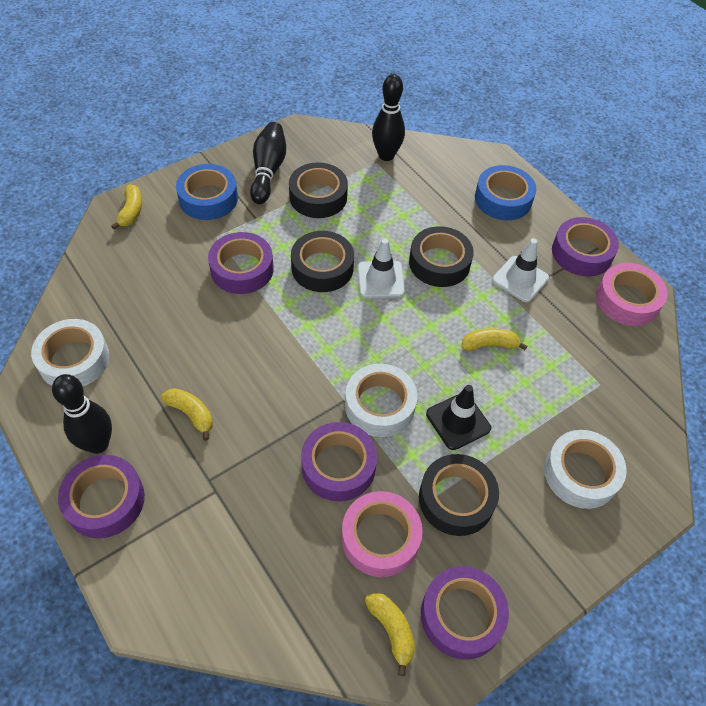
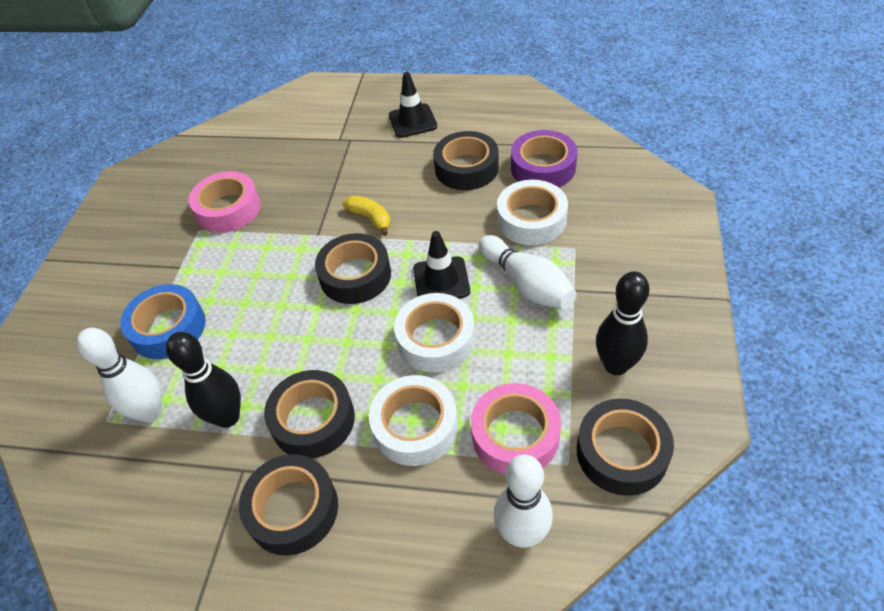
black bowling pin: [52,374,112,454] [250,122,286,204] [372,74,405,161] = 3 -> [166,332,241,428] [596,271,649,375] = 2
black tape: [289,162,348,218] [291,231,354,292] [409,226,474,287] [419,454,499,536] = 4 -> [239,454,338,556] [264,370,355,458] [315,233,391,304] [433,131,499,190] [577,399,674,496] = 5
black traffic cone: [426,385,491,450] = 1 -> [389,72,437,138] [413,231,470,298] = 2
blue tape: [176,164,238,220] [475,165,536,220] = 2 -> [120,284,206,359] = 1
purple tape: [58,455,145,538] [208,232,274,294] [301,422,377,501] [421,566,509,660] [552,217,619,276] = 5 -> [511,130,578,187] = 1
white bowling pin: none = 0 -> [77,328,162,423] [478,235,577,310] [494,455,553,548] = 3
white traffic cone: [358,239,405,298] [492,238,549,302] = 2 -> none = 0
yellow banana: [111,185,142,230] [161,388,213,441] [365,593,415,676] [462,328,527,351] = 4 -> [342,196,391,236] = 1

